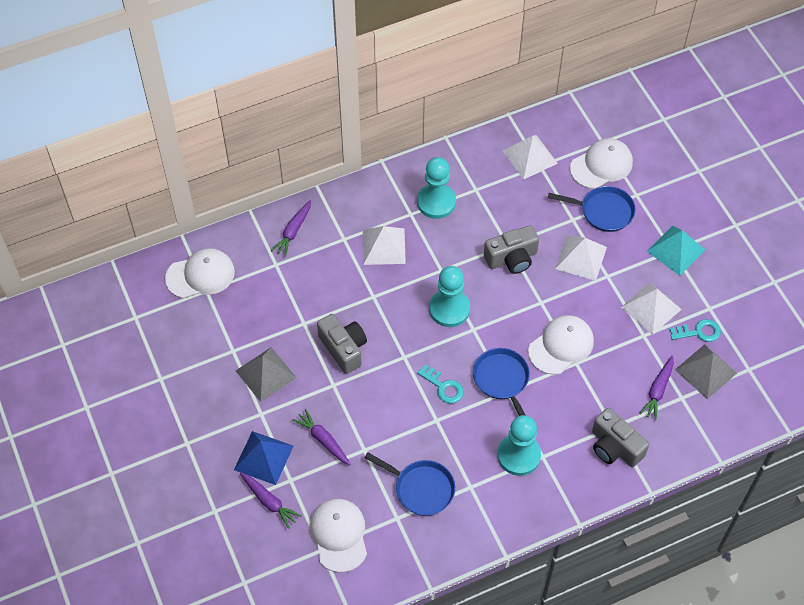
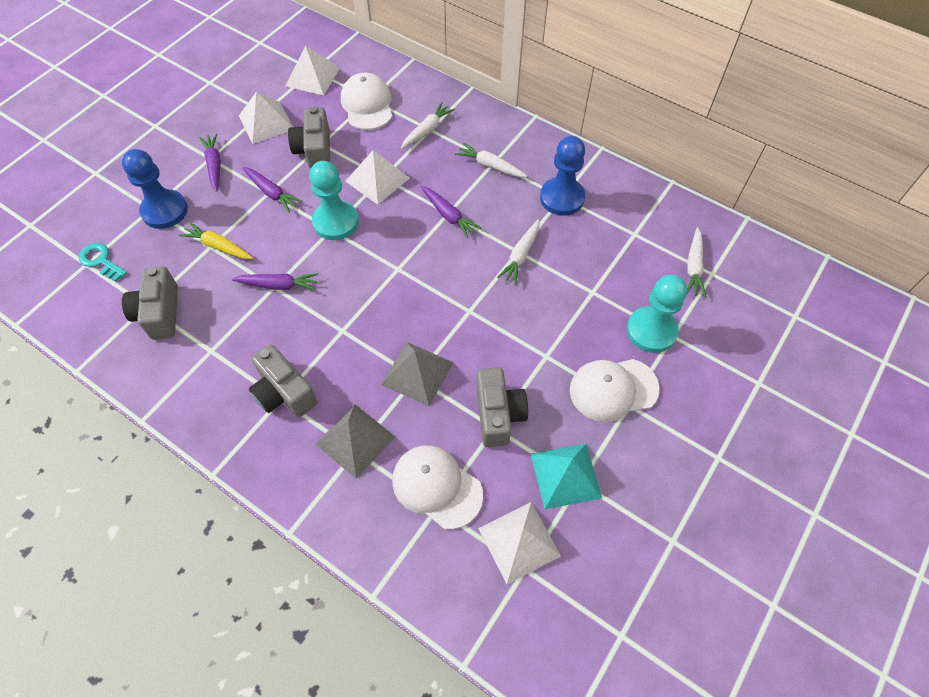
blue pan: [365,452,455,516] [473,348,530,416] [548,186,636,232] = 3 -> none = 0
blue pawn: none = 0 -> [122,149,188,229] [540,136,585,216] = 2
blue pyramid: [234,431,294,485] = 1 -> none = 0
grey camera: [317,314,367,374] [484,225,539,274] [592,408,649,467] = 3 -> [122,266,178,340] [249,344,318,417] [288,107,330,169] [476,367,528,447] = 4
turquoise key: [417,365,464,404] [670,319,721,342] = 2 -> [79,243,127,282] = 1
turquoise pawn: [417,157,456,219] [429,266,470,327] [497,415,541,476] = 3 -> [309,161,359,240] [627,275,687,353] = 2
white cap: [165,248,235,298] [310,499,367,573] [528,315,594,375] [570,138,633,189] = 4 -> [341,72,392,130] [392,445,483,529] [570,359,659,422] = 3
white carrot: none = 0 -> [401,102,455,149] [455,143,527,177] [497,219,539,285] [687,227,706,297] = 4
yellow carrot: none = 0 -> [179,222,253,259] = 1

